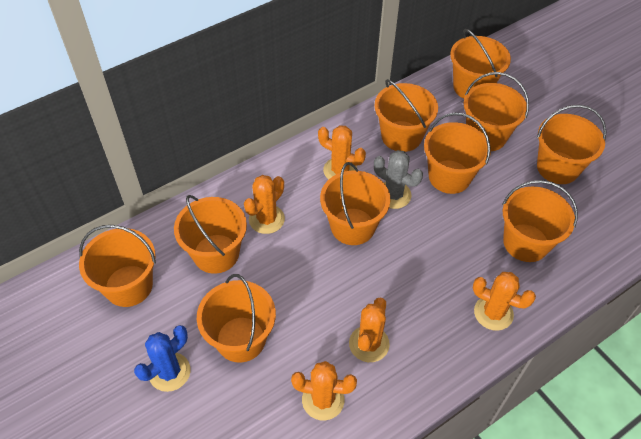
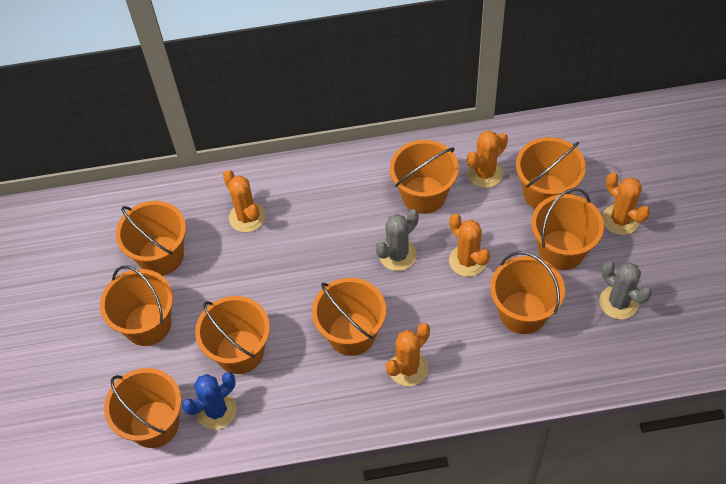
grey cactus: [374,150,423,209] = 1 -> [375,209,419,271] [599,261,652,319] = 2
orange bucket: [79,225,156,307] [174,195,247,274] [197,274,276,363] [320,162,390,245] [374,79,438,152] [424,112,491,194] [450,29,511,99] [464,72,529,151] [502,180,578,262] [537,105,606,184] = 10 -> [100,266,173,346] [104,368,182,448] [116,201,186,276] [195,296,270,374] [312,278,386,356] [390,140,459,214] [490,251,565,334] [516,137,586,209] [531,188,604,270] = 9

